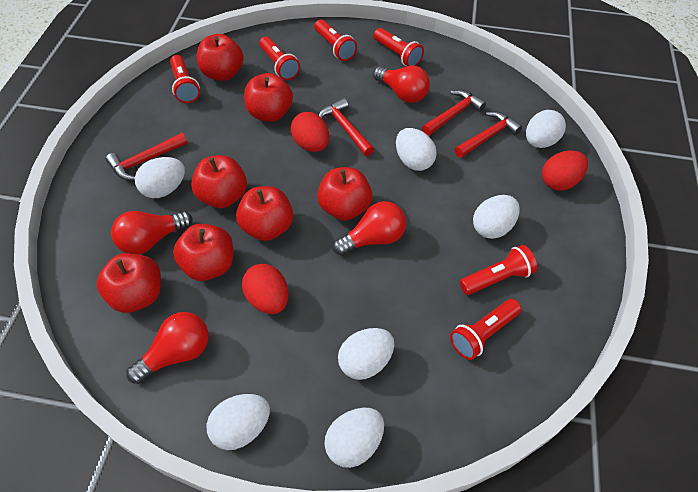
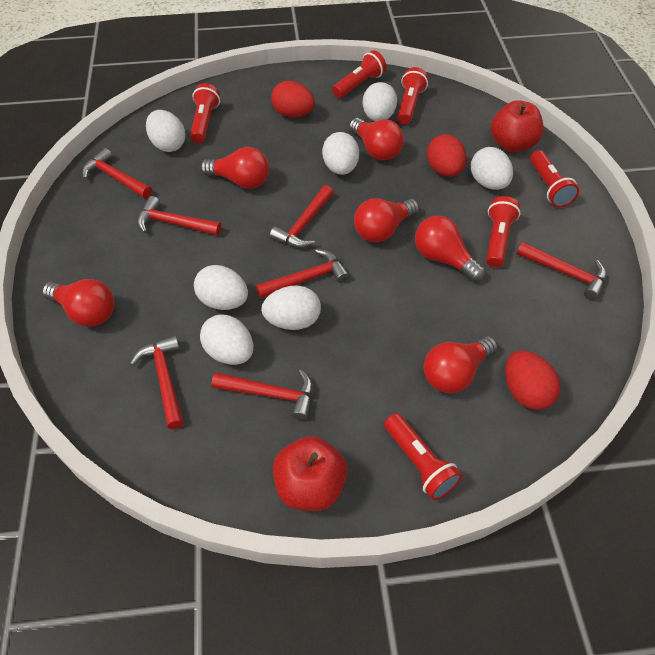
red apple: [96,253,161,313] [173,224,233,281] [191,155,247,208] [197,34,244,81] [236,186,293,241] [244,73,293,122] [317,167,372,221] = 7 -> [273,436,347,511] [491,100,544,152] = 2
red hammer: [106,133,188,180] [318,98,374,156] [422,90,486,136] [455,111,522,158] = 4 -> [82,148,152,198] [130,335,184,429] [137,196,221,236] [211,370,313,420] [256,249,350,299] [270,185,334,248] [517,242,607,300] = 7
red light bulb: [111,211,193,254] [126,312,209,384] [332,201,406,256] [373,66,430,103] = 4 -> [42,279,114,327] [200,147,269,189] [349,118,404,160] [354,198,419,243] [415,216,485,282] [424,336,498,393] = 6

